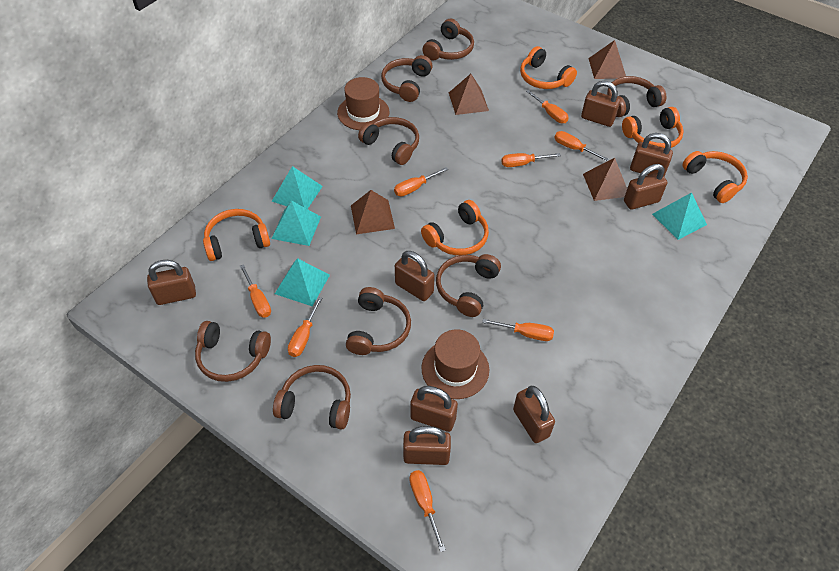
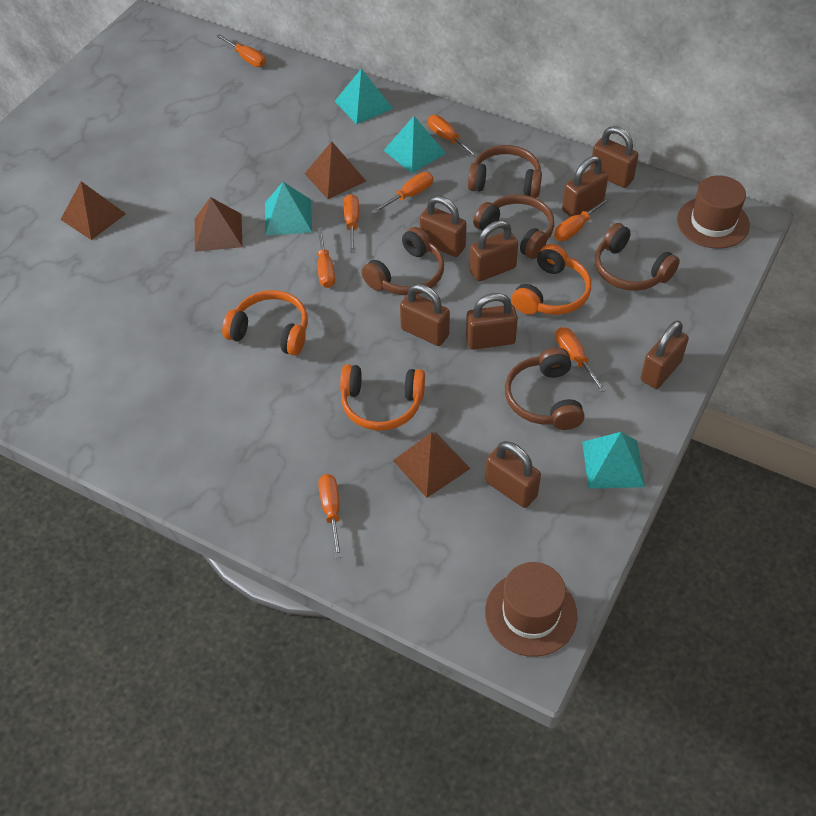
brown headphones: [195,321,271,382] [273,365,351,430] [346,287,411,355] [358,117,419,165] [381,55,433,102] [422,19,474,61] [436,254,501,317] [607,76,667,117] = 8 -> [361,227,444,295] [468,145,542,198] [473,195,554,259] [505,347,585,430] [595,223,680,291] = 5
orange headphones: [203,209,270,261] [421,200,489,256] [520,46,577,89] [622,107,684,148] [682,151,748,203] = 5 -> [222,290,308,356] [340,364,425,431] [511,244,591,315] = 3

